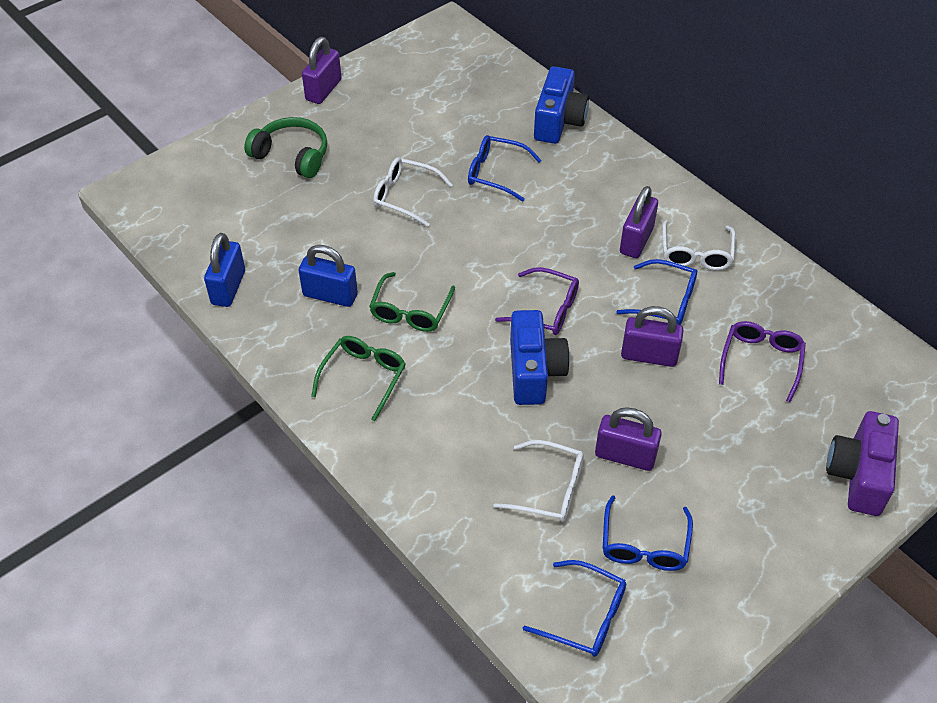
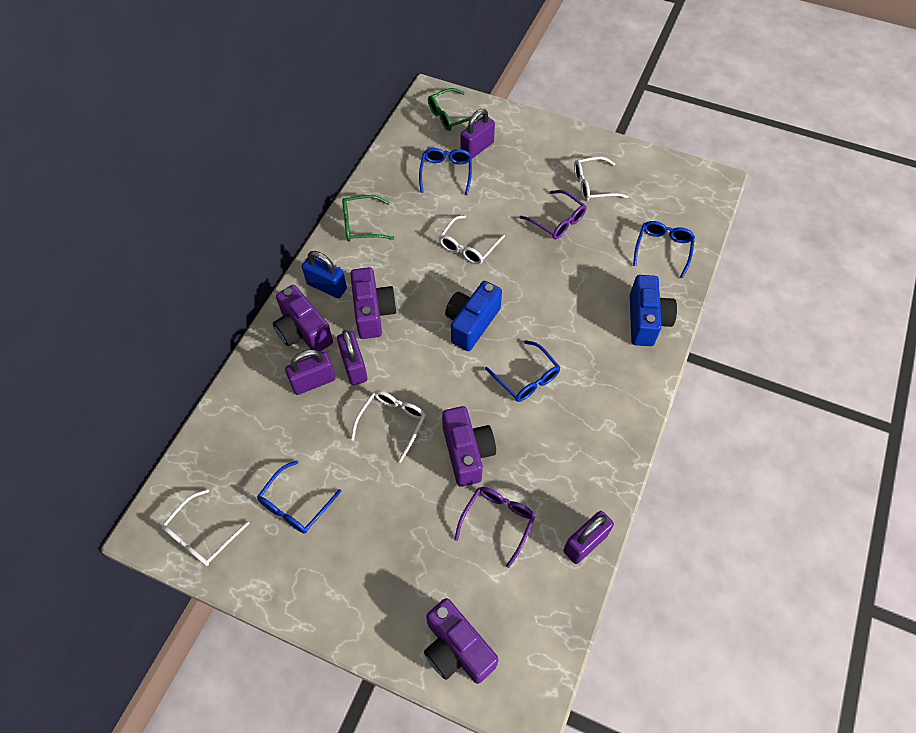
blue padlock: [204,233,245,307] [298,245,358,307] = 2 -> [302,251,347,298] = 1
green headphones: [244,117,327,178] = 1 -> none = 0
purple camera: [826,411,899,516] = 1 -> [273,285,333,352] [350,267,397,339] [424,598,499,684] [442,406,496,487] = 4
white glasses: [373,158,453,227] [493,440,584,522] [662,220,736,271] = 3 -> [161,489,250,566] [351,390,426,463] [439,215,505,265] [574,156,629,201] = 4

